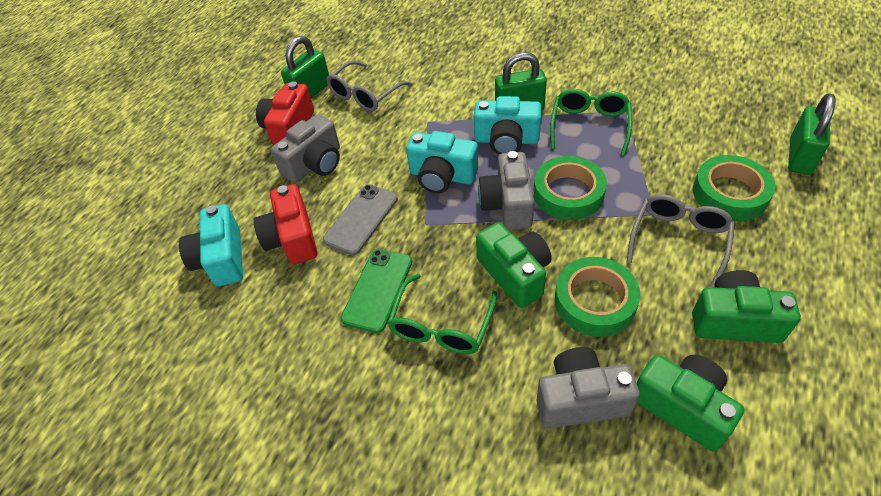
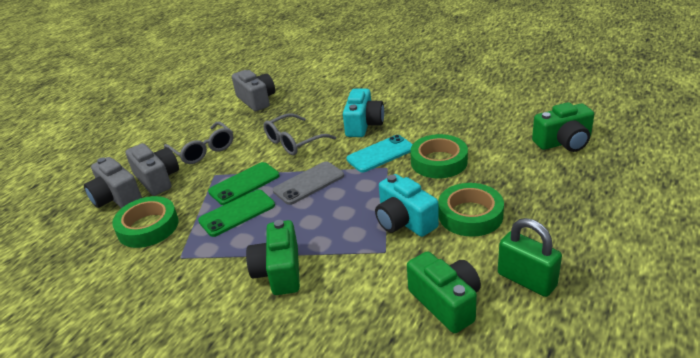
green glasses: [387,274,497,354] [550,89,632,156] = 2 -> none = 0
green padlock: [281,36,329,98] [495,52,547,111] [788,94,836,175] = 3 -> [498,218,562,297] = 1
green phone: [341,249,412,333] = 1 -> [198,189,275,237] [208,162,280,205] = 2
red camera: [253,184,318,264] [256,81,314,146] = 2 -> none = 0
turquoise camera: [179,204,243,286] [406,131,478,193] [474,96,541,155] = 3 -> [343,89,384,137] [375,174,439,237] = 2
turquoise phone: none = 0 -> [346,135,413,172] = 1

